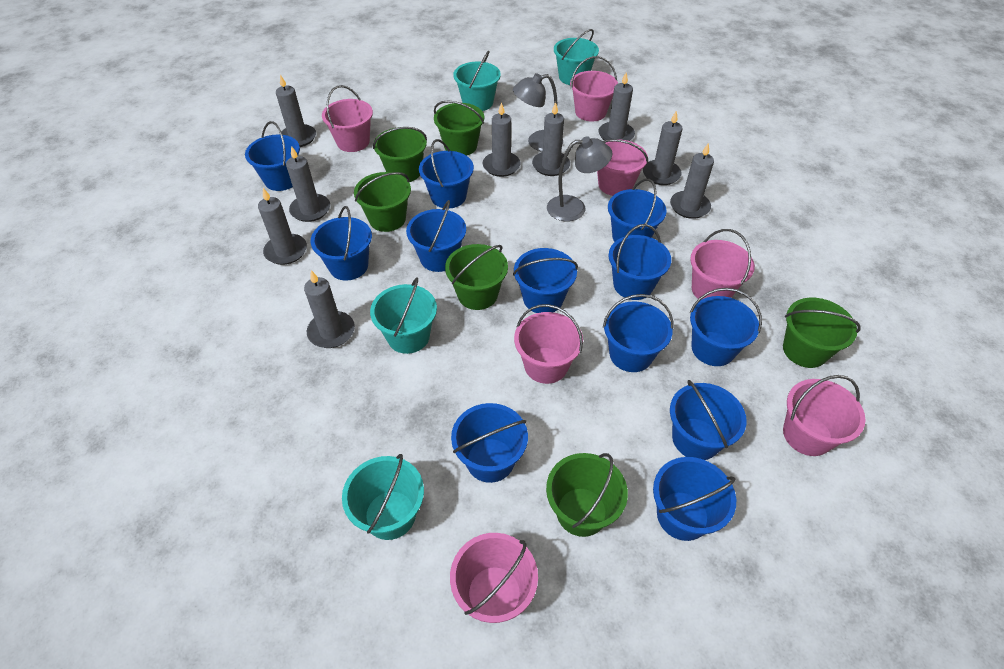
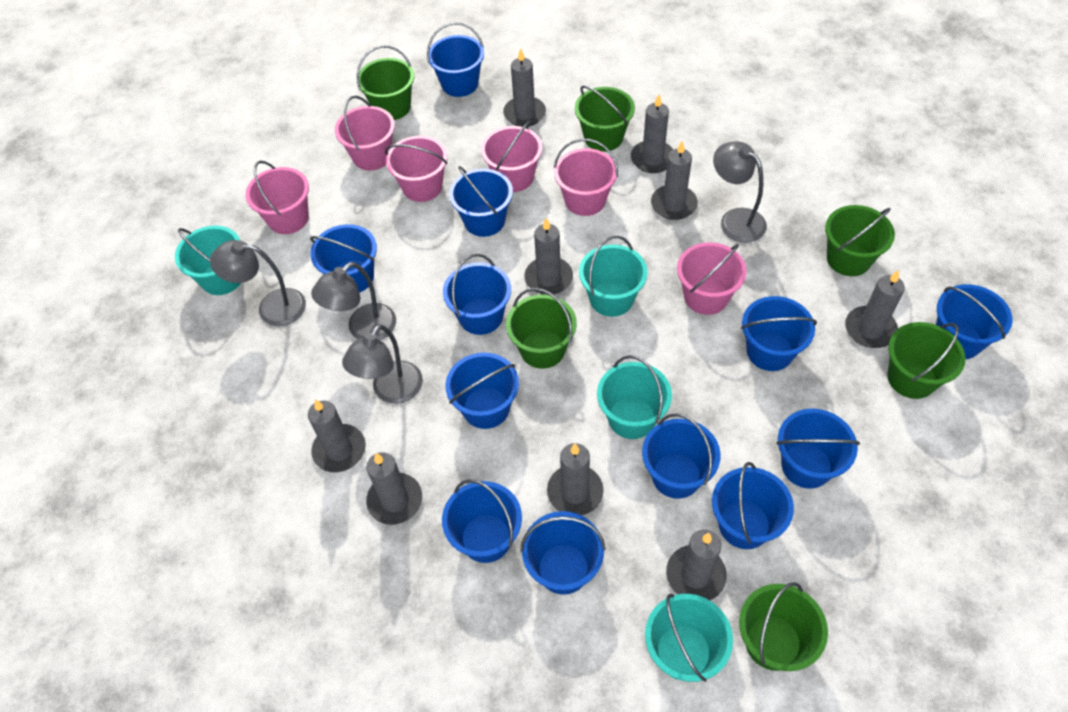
grey lamp: [513,73,563,152] [547,136,613,221] = 2 -> [210,240,306,326] [311,262,396,340] [342,324,423,404] [713,141,767,243] = 4
pink bucket: [322,85,373,152] [450,533,538,623] [514,304,583,384] [570,56,618,122] [597,139,648,196] [690,229,755,300] [783,375,865,456] = 7 -> [246,161,309,234] [335,96,395,171] [385,136,448,202] [481,120,542,192] [554,139,618,216] [677,242,747,315] = 6

